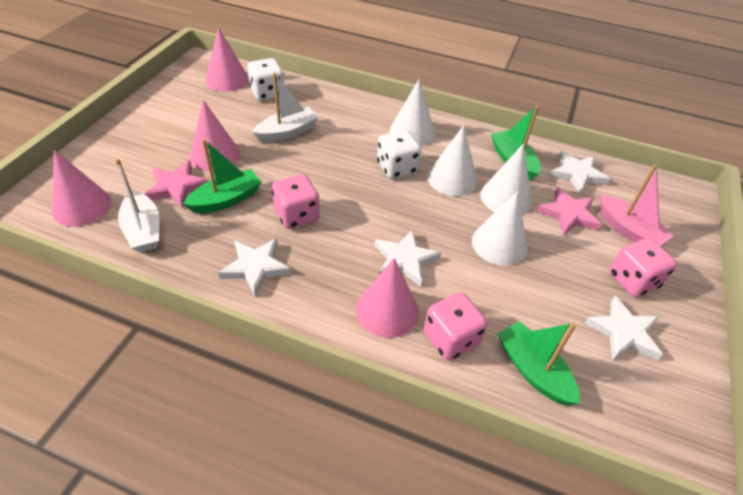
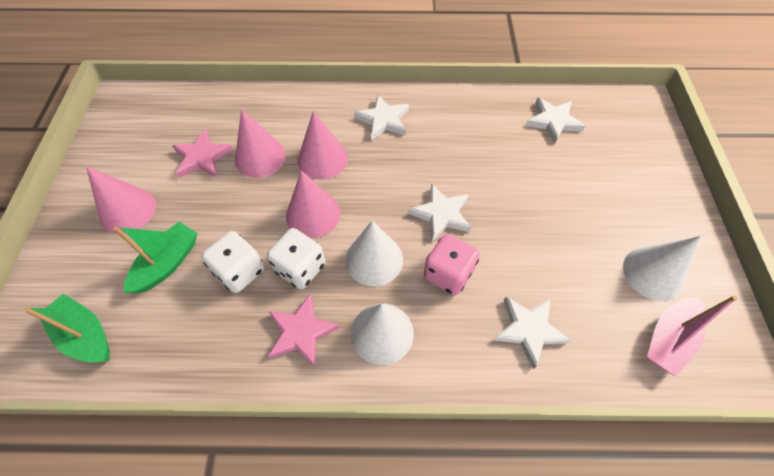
green boat: [183,139,262,213] [491,106,541,181] [498,321,580,406] = 3 -> [24,294,110,363] [113,222,198,293] = 2
pink dice: [272,174,320,229] [424,292,487,361] [609,238,677,297] = 3 -> [424,234,480,295] = 1
white boat: [115,159,160,253] [252,73,319,142] = 2 -> none = 0
white cone: [389,80,435,146] [427,125,477,196] [472,190,528,266] [480,144,532,214] = 4 -> [345,221,403,286] [351,304,414,365] [623,236,701,301] = 3

